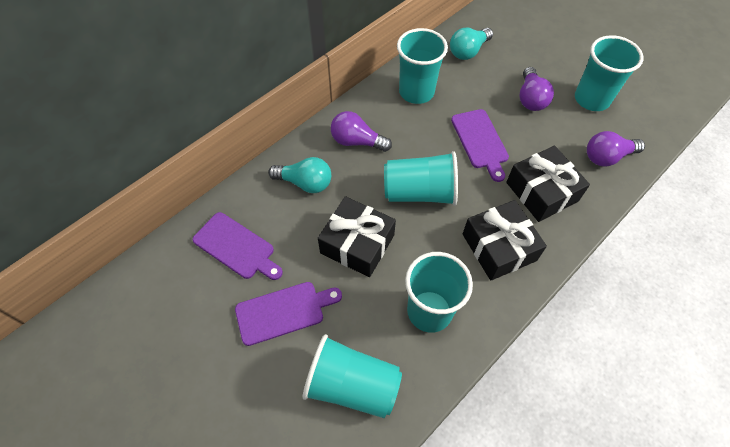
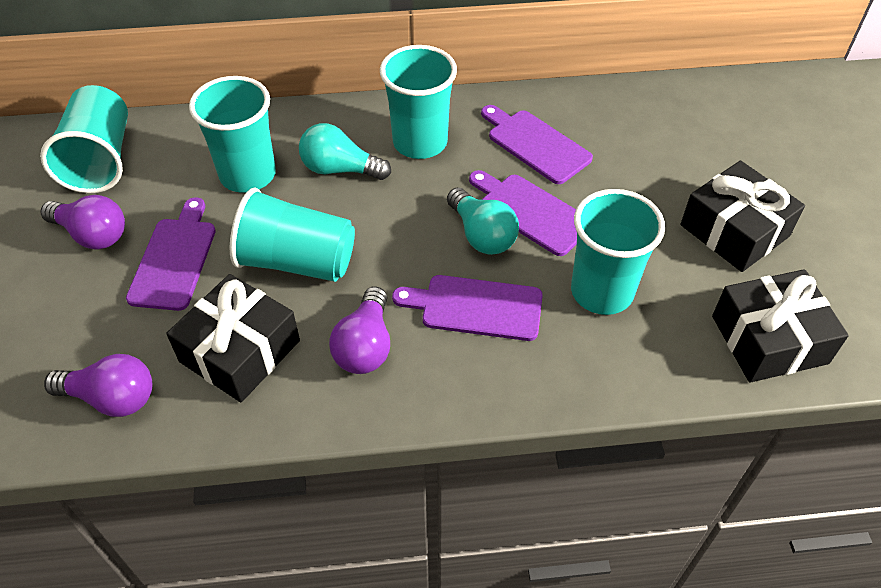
purple cutting board: [193,212,283,280] [235,282,342,346] [451,109,509,182] = 3 -> [126,197,216,311] [392,275,543,341] [469,170,577,256] [481,105,593,184] = 4

